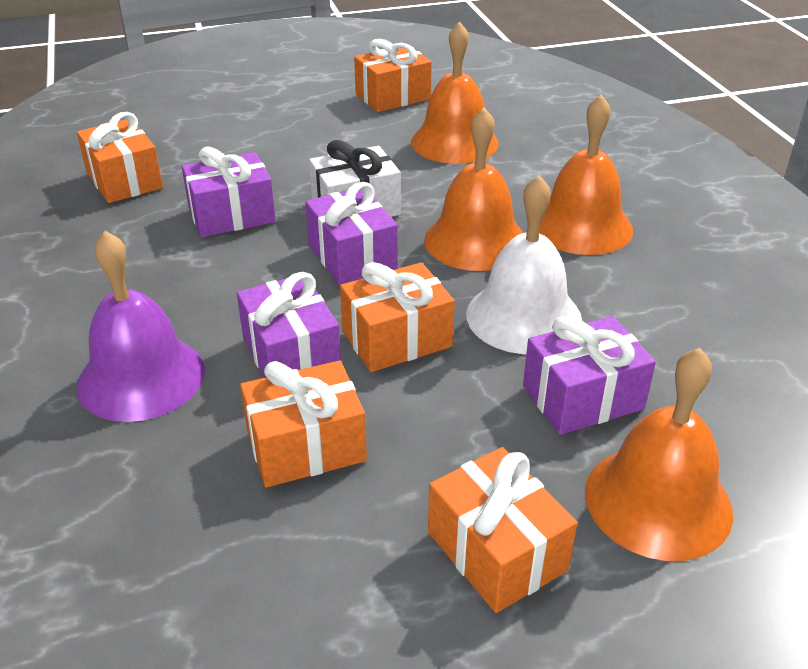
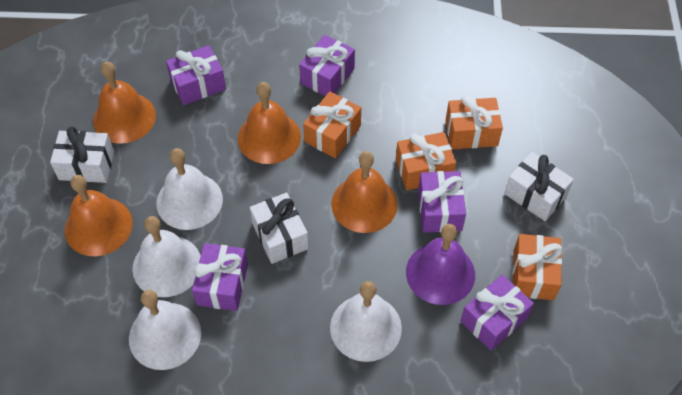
orange gift: [77,112,163,203] [240,361,367,487] [340,262,455,372] [354,39,432,112] [428,447,578,613] = 5 -> [303,91,361,158] [396,132,456,190] [446,95,503,149] [512,234,563,300] = 4
purple gift: [182,146,276,237] [237,272,341,378] [305,182,398,285] [523,316,656,435] = 4 -> [166,45,226,105] [192,243,248,311] [299,35,355,96] [418,171,466,233] [461,274,534,351] = 5
white bell: [466,175,582,354] = 1 -> [129,290,201,370] [133,216,201,297] [157,148,223,230] [330,281,402,362] = 4
white gift: [309,140,401,217] = 1 -> [50,127,114,183] [250,193,309,264] [504,152,574,221] = 3

